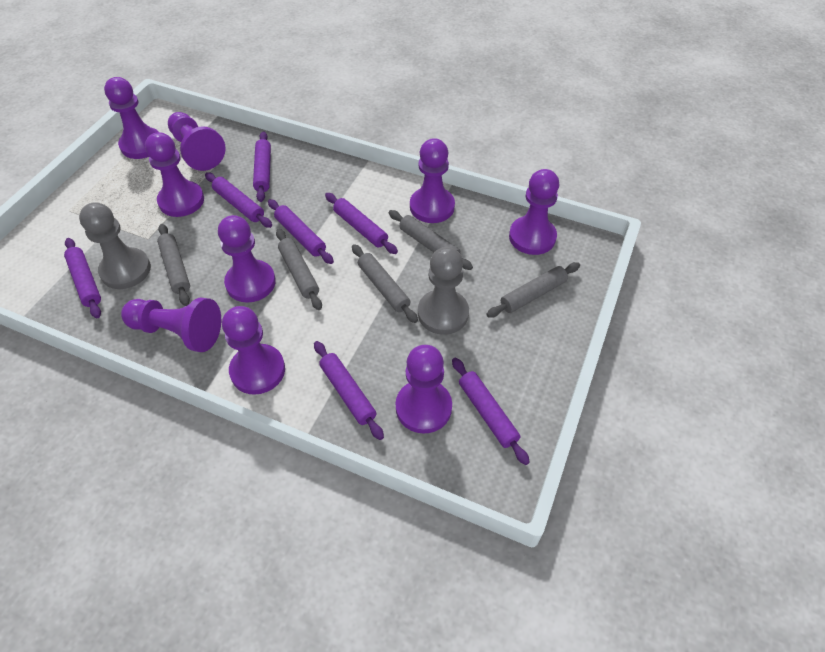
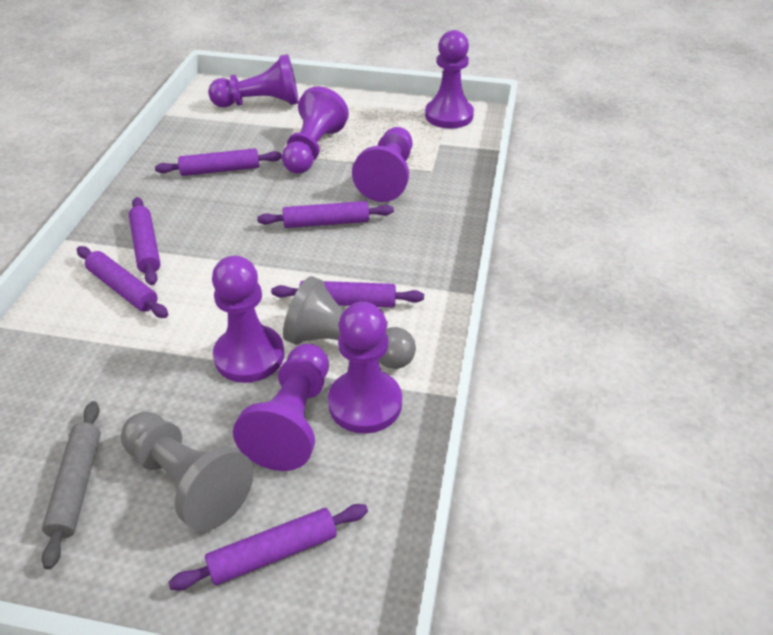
grey rolling pin: [157,224,190,306] [276,229,322,310] [352,244,418,323] [389,210,473,270] [486,262,580,318] = 5 -> [42,401,101,570] = 1
purple pawn: [104,77,159,159] [121,298,221,352] [145,132,204,217] [168,112,226,171] [218,215,276,303] [222,306,285,395] [396,345,452,434] [410,138,455,223] [509,169,559,255] = 9 -> [208,54,299,107] [212,256,284,383] [233,344,329,471] [282,86,349,174] [328,302,402,434] [352,127,413,202] [425,30,474,129] = 7
purple rolling pin: [64,238,101,318] [205,172,272,228] [253,131,271,202] [268,199,334,264] [314,341,384,440] [325,193,398,254] [452,358,530,465] = 7 -> [77,246,168,318] [129,197,160,285] [155,148,282,176] [168,504,368,590] [257,201,394,228] [271,280,424,307] = 6

